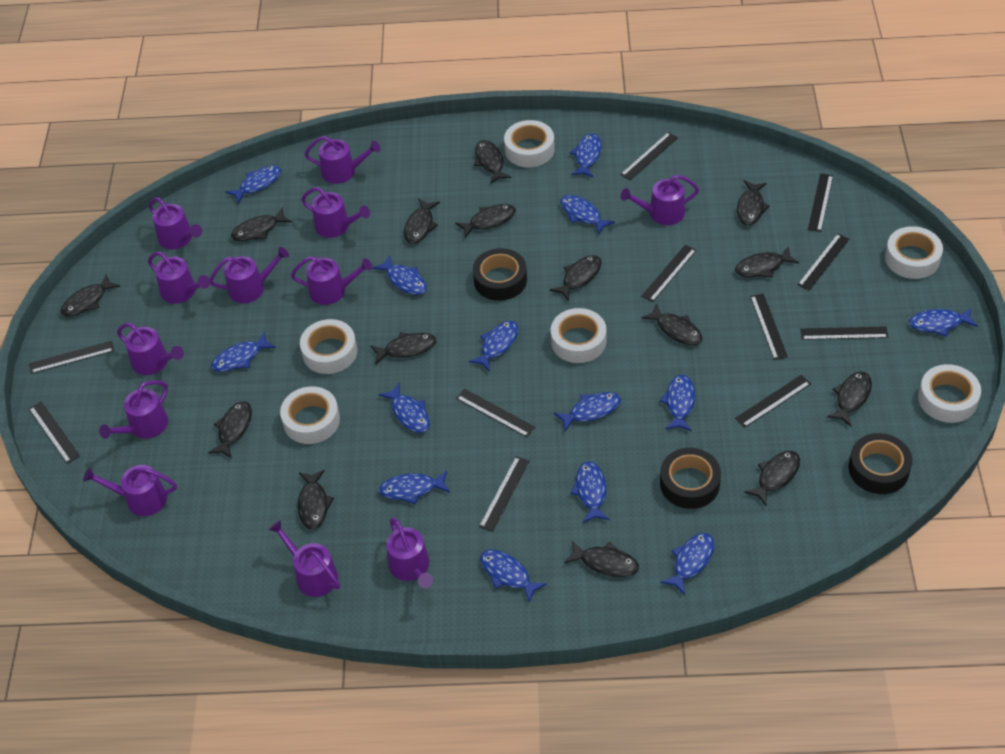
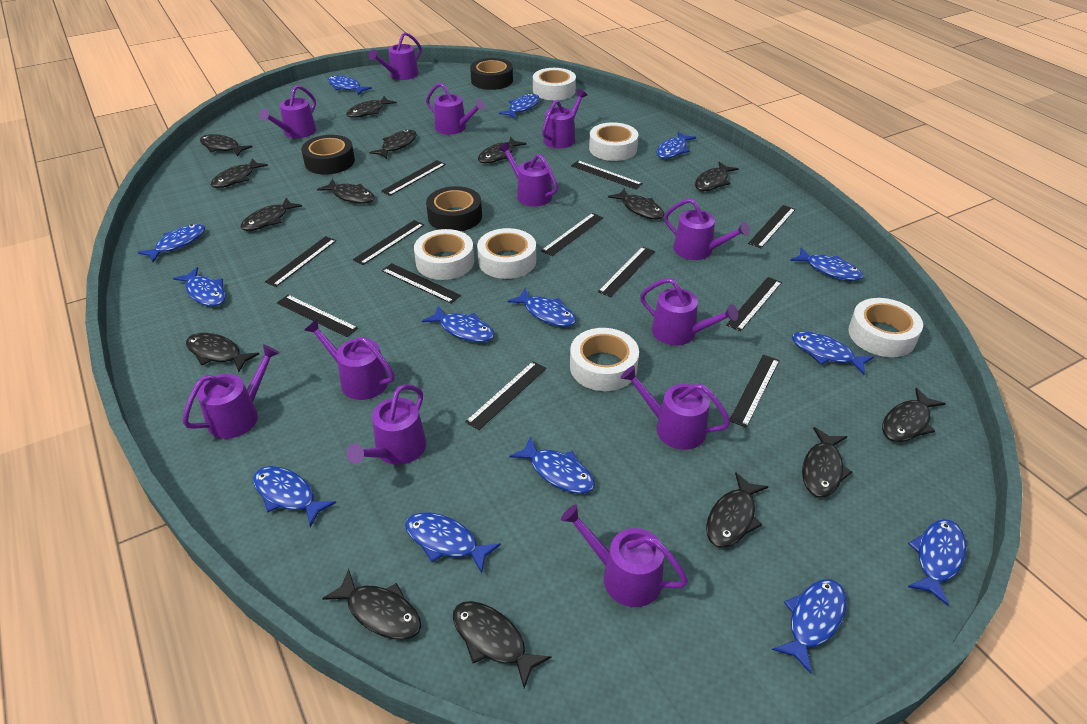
black ruler: [29,341,114,374] [29,402,80,464] [456,389,535,437] [479,456,529,532] [620,132,678,180] [641,245,696,302] [735,375,811,427] [750,294,788,360] [797,234,850,291] [800,326,888,340] [808,173,833,232] = 11 -> [265,236,337,287] [277,295,358,337] [353,220,424,265] [381,160,446,196] [382,263,461,303] [465,361,546,430] [541,213,603,256] [571,160,643,189] [598,247,655,297] [726,277,782,331] [730,355,780,428] [748,205,796,248] = 12

